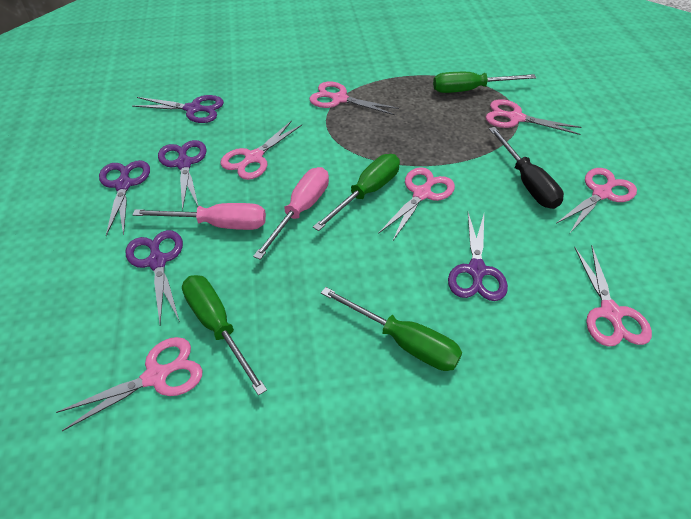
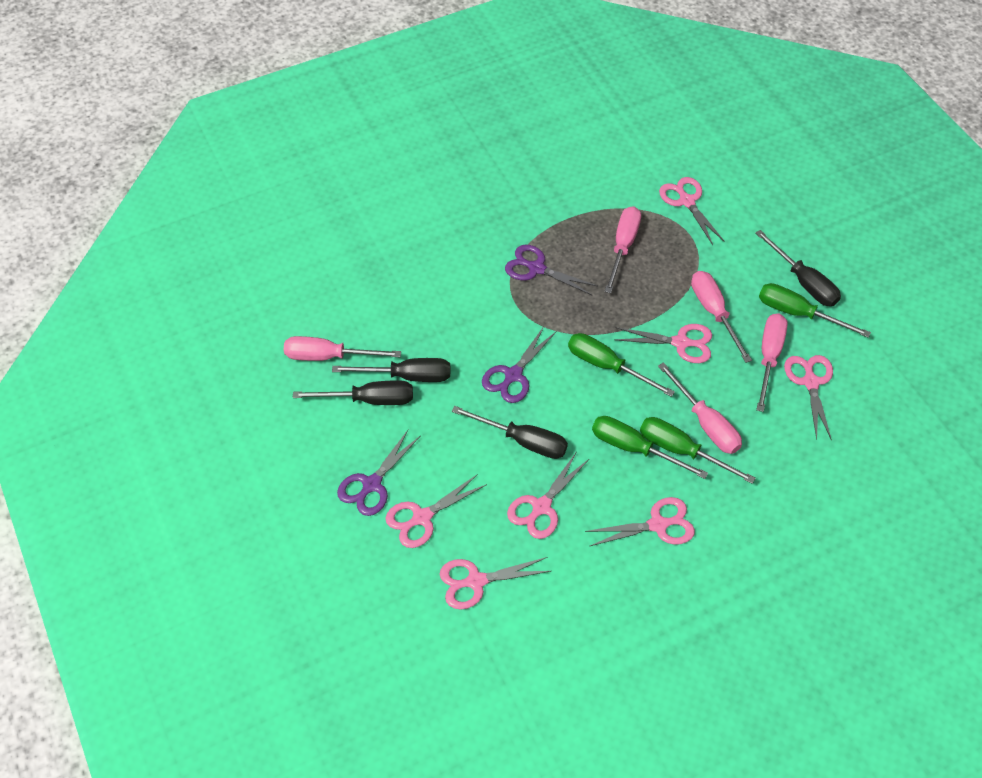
black screwdriver: [489,127,564,209] = 1 -> [293,380,413,405] [332,358,450,382] [452,406,568,459] [755,230,841,306] = 4
pink screwdriver: [133,203,266,230] [253,167,329,260] = 2 -> [284,336,401,361] [605,206,641,293] [658,362,742,454] [691,271,752,363] [756,314,788,412] = 5
purple scissors: [99,160,150,236] [126,230,183,324] [132,95,224,123] [158,140,207,211] [448,213,508,301] = 5 -> [337,429,420,516] [482,326,556,403] [505,245,597,295] = 3

